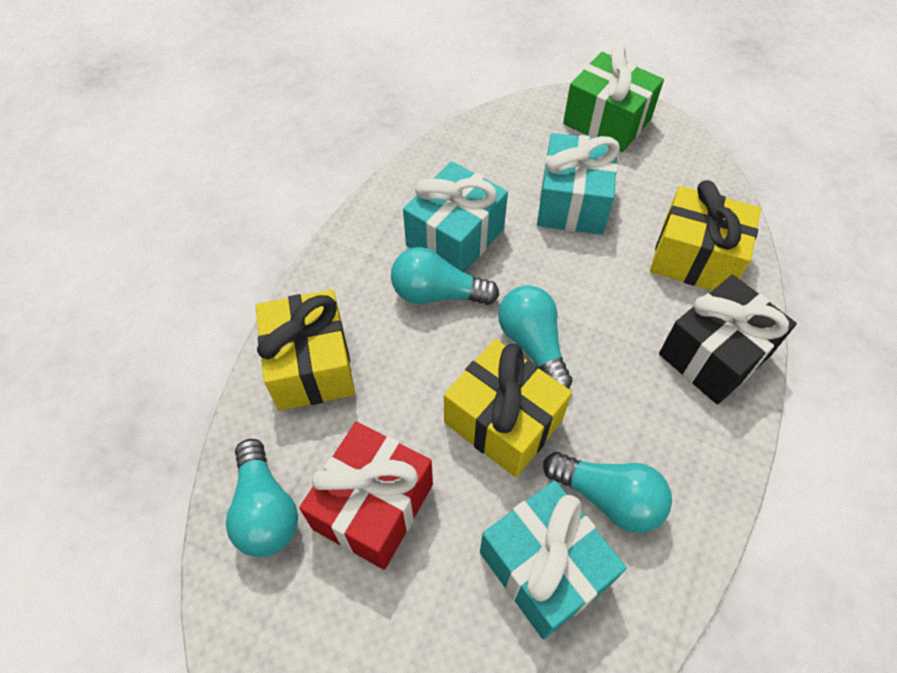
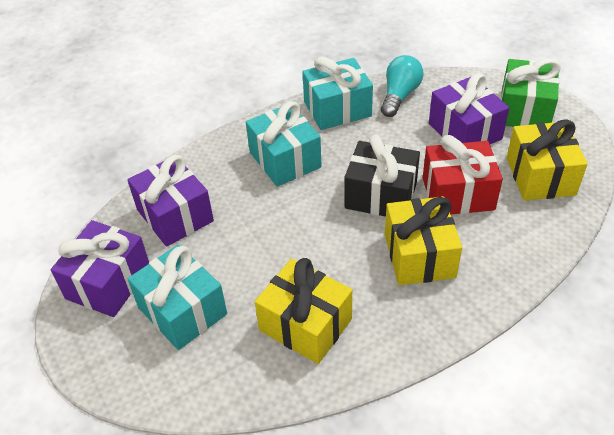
purple gift: none = 0 -> [51,220,149,317] [127,155,214,247] [429,73,509,144] = 3
turquoise light bulb: [226,439,298,557] [391,247,499,305] [498,285,572,389] [543,452,672,533] = 4 -> [381,55,423,117] = 1

